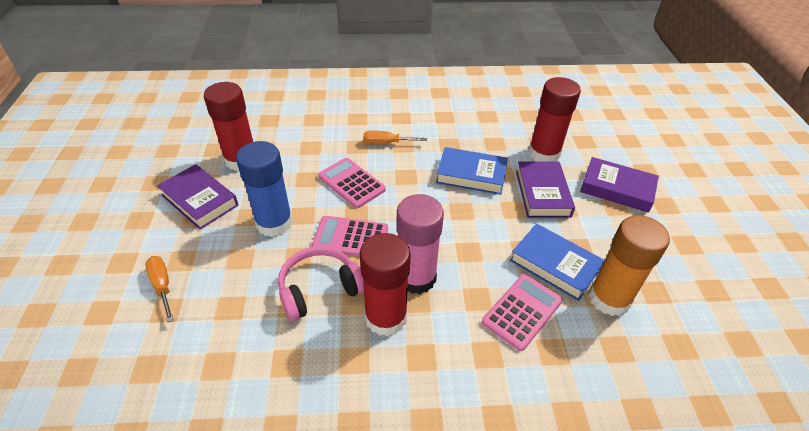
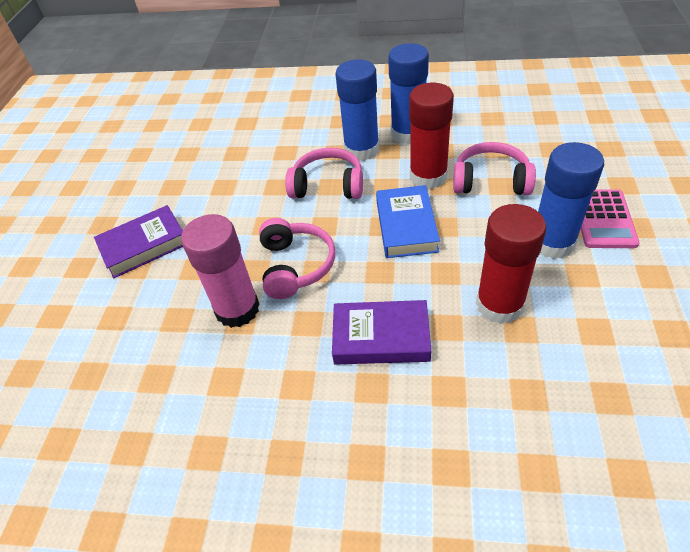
blue book: [436,147,508,195] [510,223,605,301] = 2 -> [376,185,440,258] = 1
blue glue stick: [236,141,293,237] = 1 -> [336,59,379,161] [388,43,429,145] [538,142,604,259] = 3
orange glue stick: [589,215,670,316] = 1 -> none = 0
orange screwdriver: [145,256,174,322] [363,130,427,144] = 2 -> none = 0
pink calculator: [312,216,388,256] [318,158,386,208] [482,274,563,351] = 3 -> [581,189,640,248] = 1
pink headphones: [278,246,364,321] = 1 -> [259,218,335,299] [285,148,363,199] [453,142,536,195] = 3
purple book: [157,164,238,230] [516,161,575,218] [580,157,659,213] = 3 -> [94,205,183,278] [332,300,431,365] = 2
red glue stick: [204,82,253,171] [360,233,411,337] [528,77,581,162] = 3 -> [409,83,454,189] [476,204,546,324] = 2

